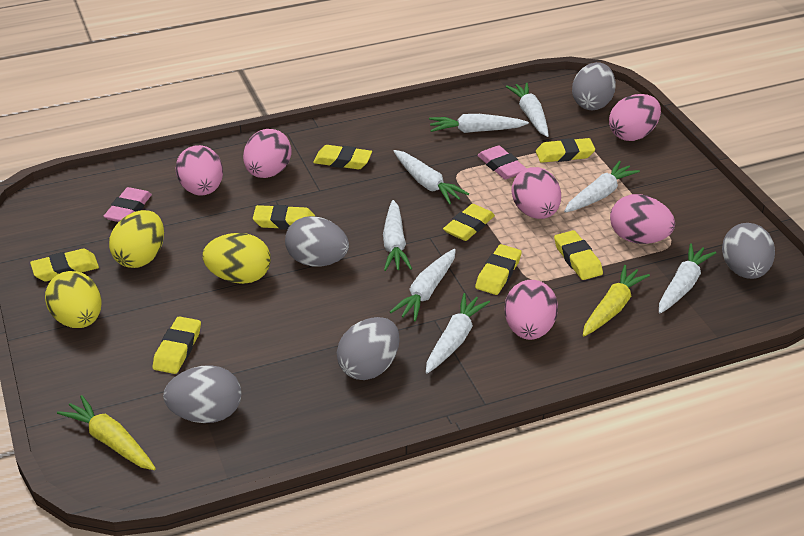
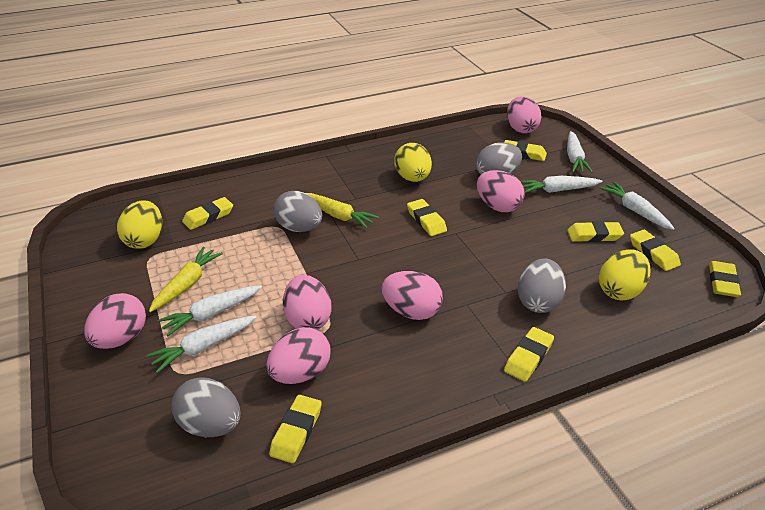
grey egg: [163,365,241,423] [285,216,349,267] [337,317,400,380] [572,62,616,110] [722,223,775,279] = 5 -> [171,377,241,437] [274,191,322,232] [476,142,522,175] [518,258,566,313] = 4
pink eraser: [104,187,152,222] [477,145,527,179] = 2 -> none = 0
white carrot: [383,200,412,271] [390,249,456,322] [394,150,469,204] [426,293,490,374] [429,114,529,133] [505,83,549,137] [564,161,640,213] [659,243,716,313] = 8 -> [146,315,256,373] [157,285,262,336] [520,176,603,193] [567,131,593,173] [599,182,675,230] = 5

